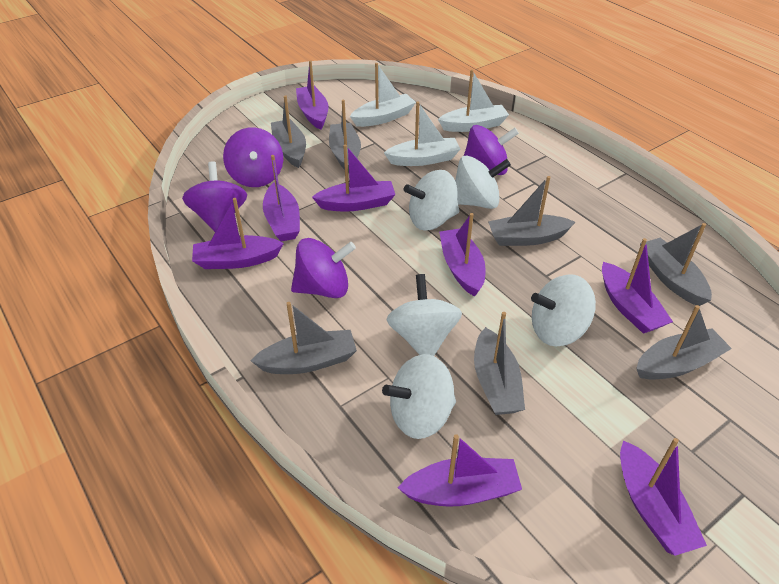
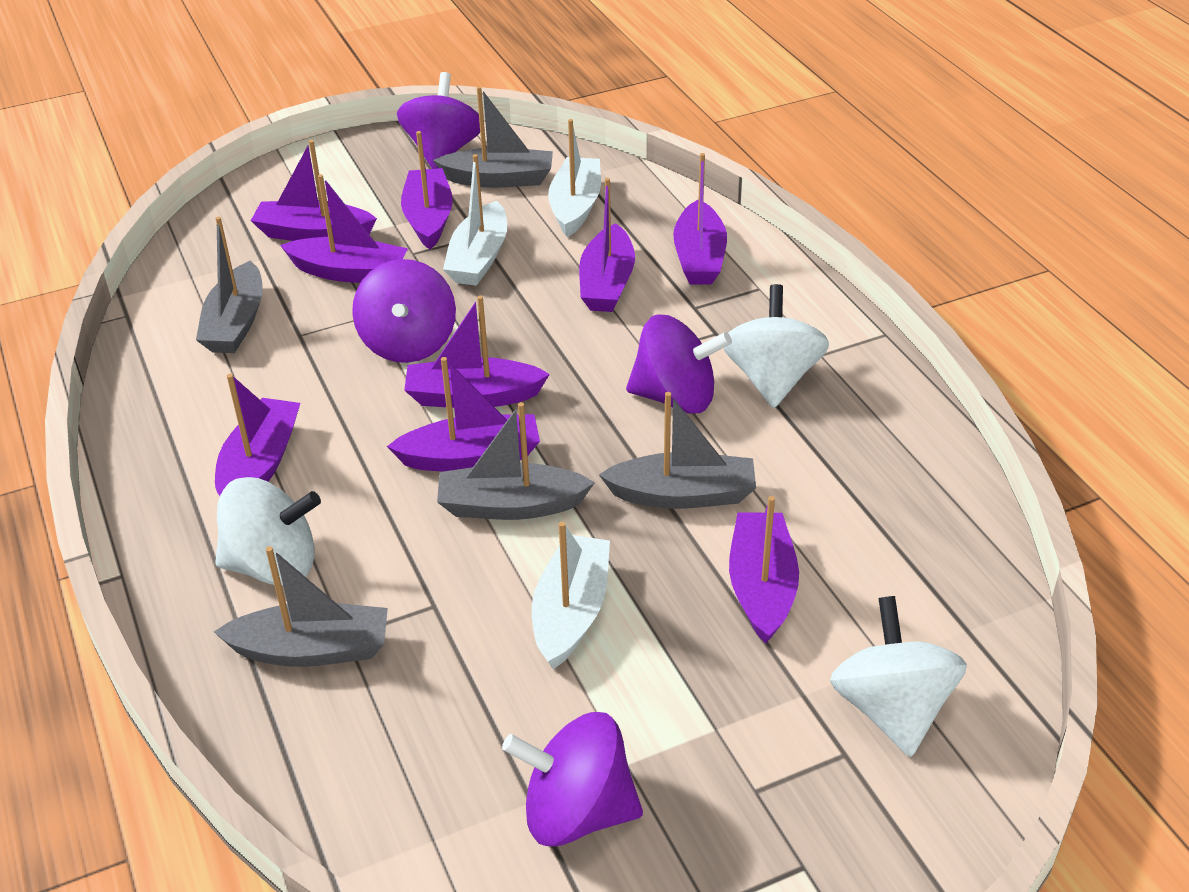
grey boat: [251,302,357,374] [271,95,306,168] [329,100,361,173] [474,312,525,415] [488,176,575,246] [636,305,732,379] [640,223,712,306] = 7 -> [196,216,263,353] [214,546,388,667] [433,86,553,188] [437,402,595,520] [599,392,756,509] = 5
purple boat: [192,198,284,269] [263,155,300,242] [296,60,328,130] [312,144,395,211] [398,434,522,507] [439,213,486,297] [602,238,673,334] [620,438,707,556] = 8 -> [215,374,300,496] [251,140,377,241] [280,174,408,283] [387,357,540,471] [401,131,453,250] [404,296,550,408] [579,178,635,312] [673,153,727,285] [729,496,799,644] = 9
white spinning top: [382,354,456,439] [386,274,462,356] [404,170,459,231] [455,155,511,209] [531,275,596,346] = 5 -> [215,477,321,586] [724,284,829,408] [830,596,967,757] = 3

